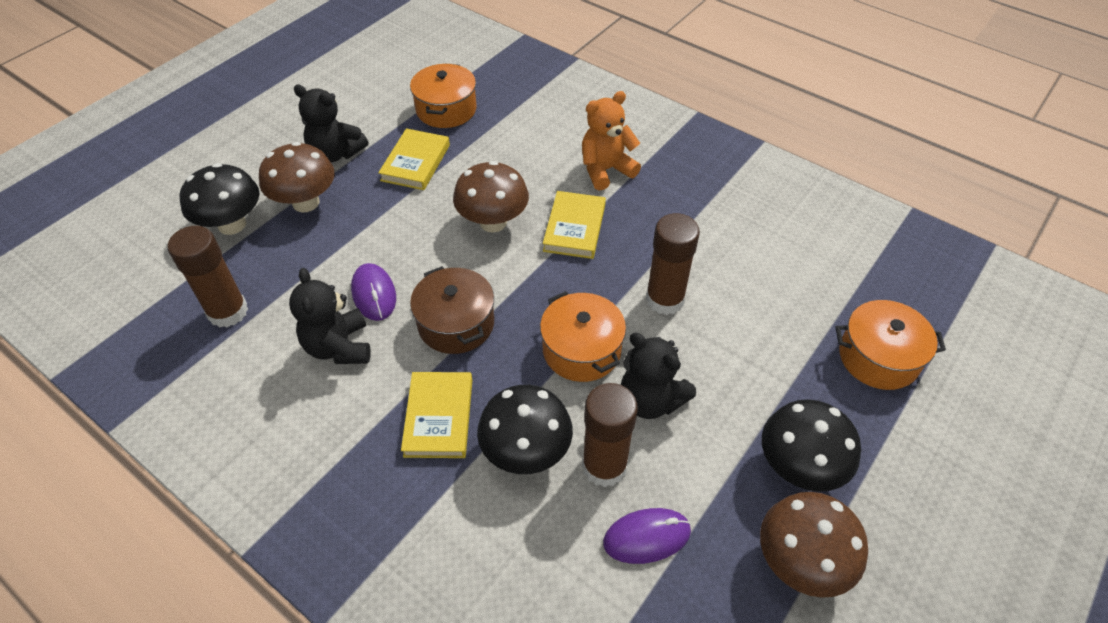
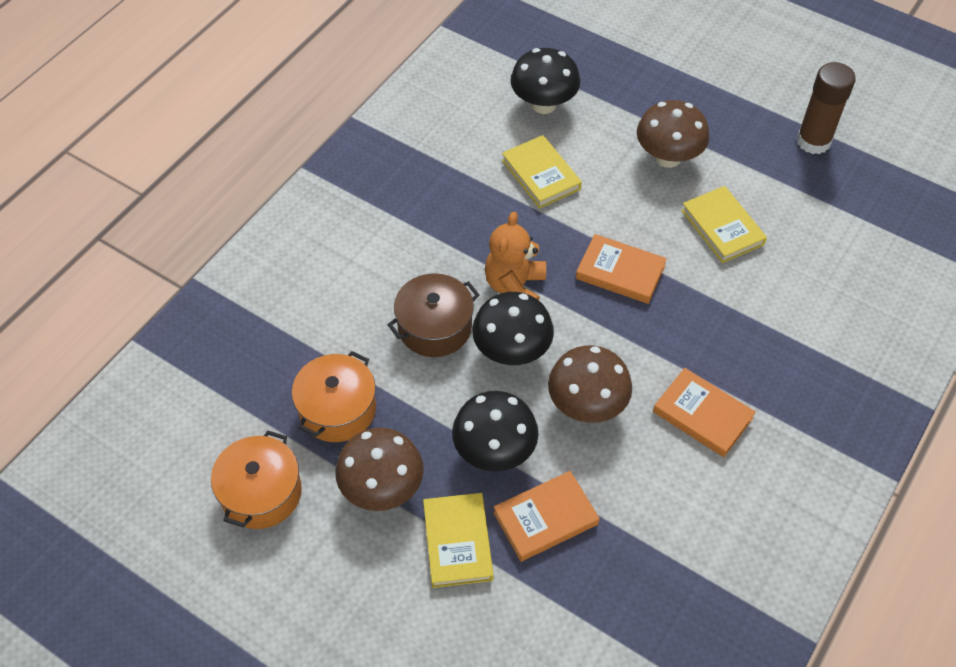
black teddy bear: [289,268,370,364] [294,85,368,162] [621,333,696,419] = 3 -> none = 0
brown glue stick: [168,226,248,328] [582,383,638,487] [646,213,700,315] = 3 -> [796,62,856,154] = 1
orange book: none = 0 -> [493,471,600,562] [576,234,667,304] [653,368,756,457] = 3
orange pot: [410,64,477,128] [540,291,626,382] [835,300,946,390] = 3 -> [211,430,302,529] [292,351,376,442] = 2
purple mouse: [351,263,396,321] [603,508,691,564] = 2 -> none = 0

